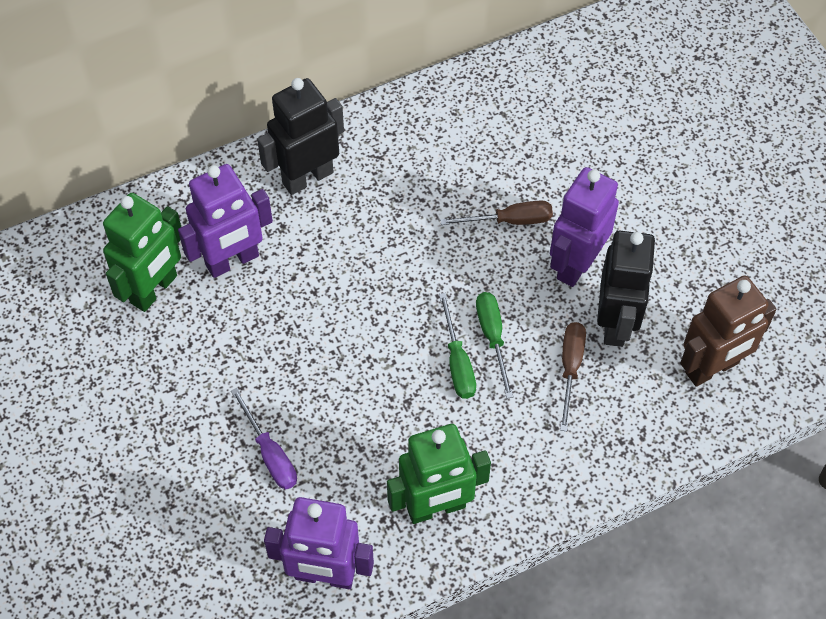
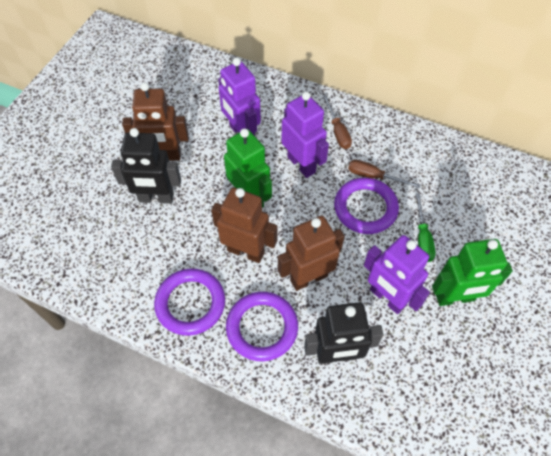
brown robot: [680,276,777,387] = 1 -> [122,82,189,161] [211,187,277,263] [278,216,345,291] = 3
green screwdriver: [439,293,476,399] [476,292,513,398] = 2 -> [416,193,436,262] = 1
purple ring: none = 0 -> [154,268,225,336] [226,292,298,361] [334,178,399,234] = 3
purple screwdriver: [231,388,297,489] = 1 -> none = 0

